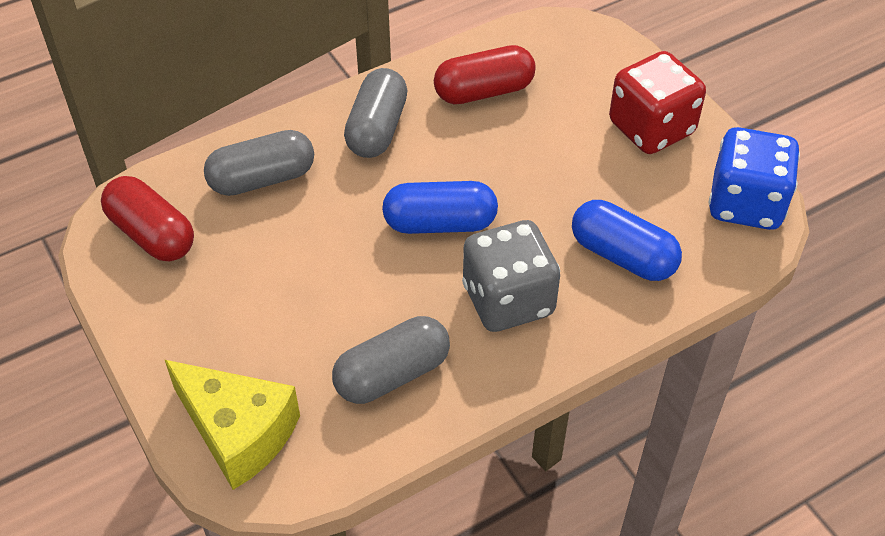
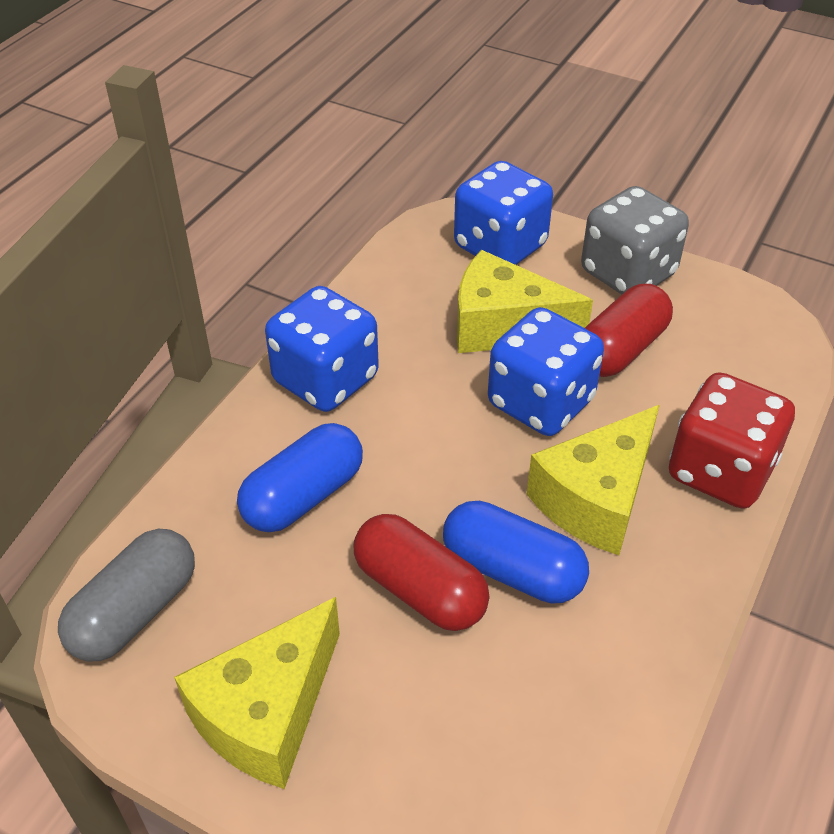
blue dice: [708,127,800,230] = 1 -> [265,286,379,412] [454,161,553,265] [488,307,604,436] = 3
grey capsule: [204,130,314,196] [332,316,450,404] [344,68,408,158] = 3 -> [58,529,195,661] = 1
yellow cheese: [165,360,300,490] = 1 -> [174,597,340,789] [457,250,593,353] [527,405,659,555] = 3

